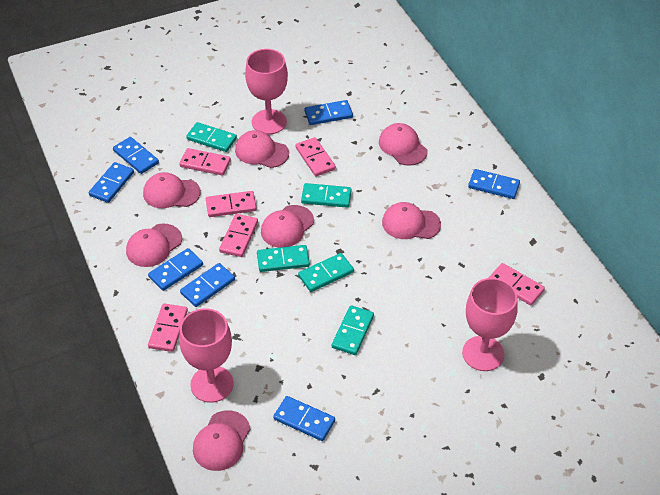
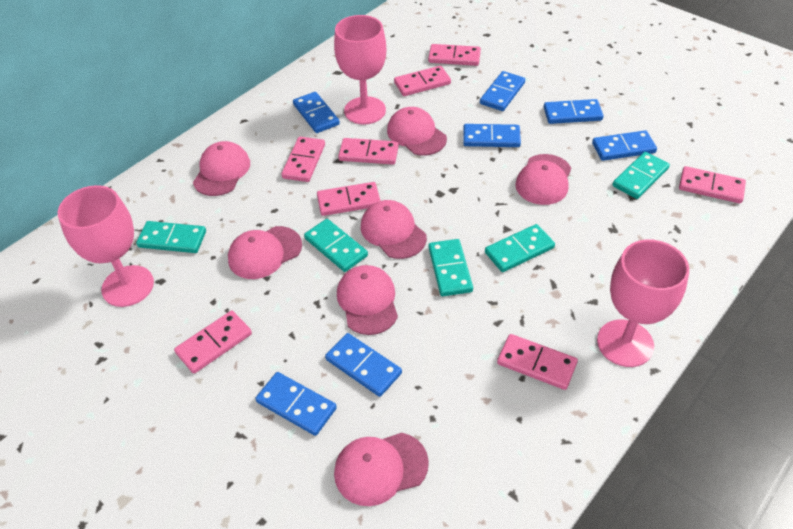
pink domino: [148,303,188,352] [179,148,231,176] [206,191,257,217] [219,214,258,257] [295,137,336,176] [489,263,545,305] = 6 -> [174,310,252,374] [281,137,325,182] [317,182,380,216] [338,138,399,165] [394,66,451,96] [428,44,481,66] [497,334,578,390] [679,166,746,203] = 8

